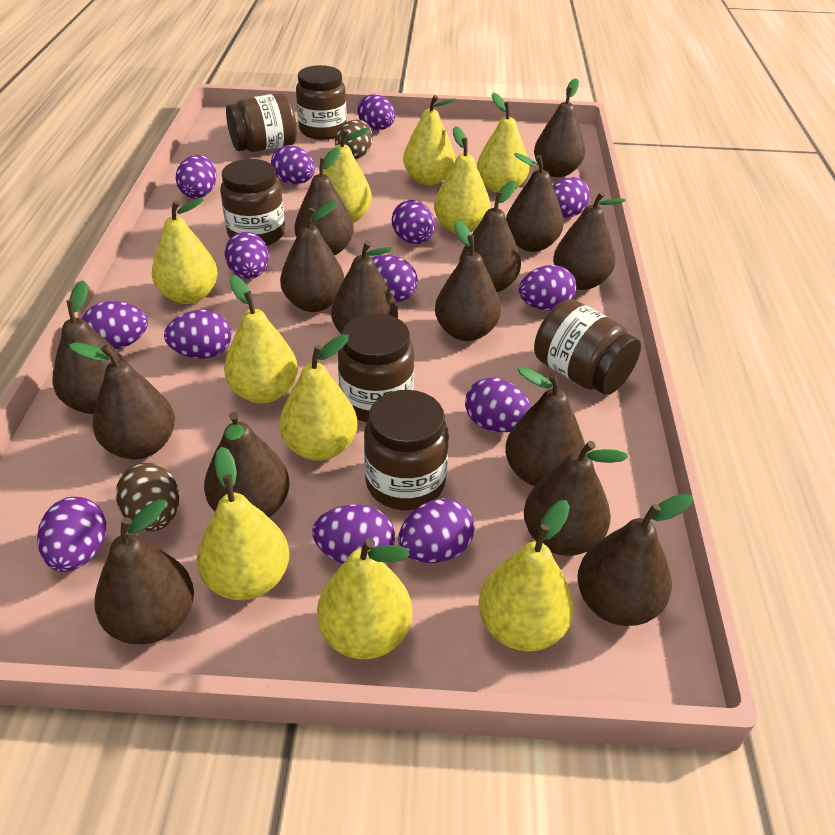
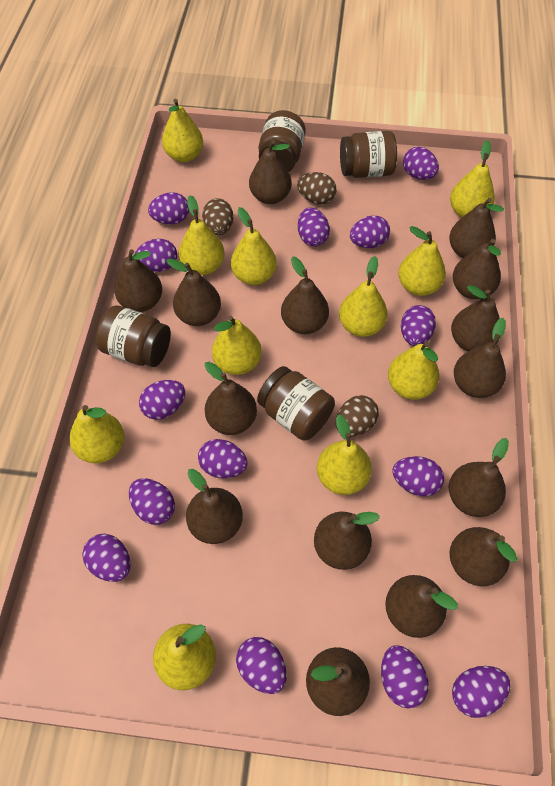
brown egg: [116,463,179,531] [335,119,373,159] = 2 -> [202,198,233,235] [297,172,337,205] [336,395,379,437] = 3
brown jar: [220,159,285,246] [226,93,297,152] [296,65,347,140] [338,313,414,422] [364,390,449,510] [534,299,641,395] = 6 -> [96,306,171,367] [257,366,335,441] [259,110,306,172] [340,131,397,178] = 4
yellow pear: [152,198,218,304] [197,447,289,600] [224,276,298,404] [279,334,357,461] [317,538,412,659] [323,127,372,223] [403,95,456,185] [434,126,490,233] [477,93,529,193] [479,500,574,651] = 10 -> [69,405,124,463] [153,624,216,690] [162,99,203,162] [179,195,225,275] [212,315,262,375] [231,207,277,285] [317,414,372,495] [339,256,388,337] [388,342,439,400] [398,226,446,296] [450,140,495,218] = 11

